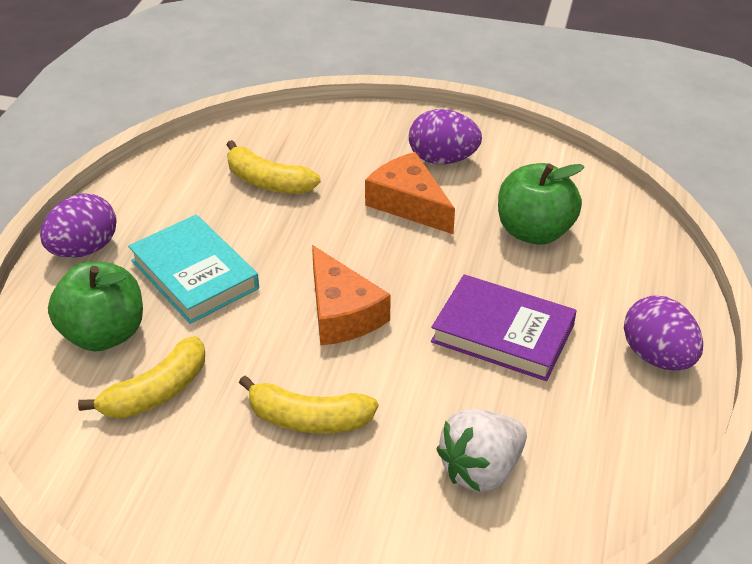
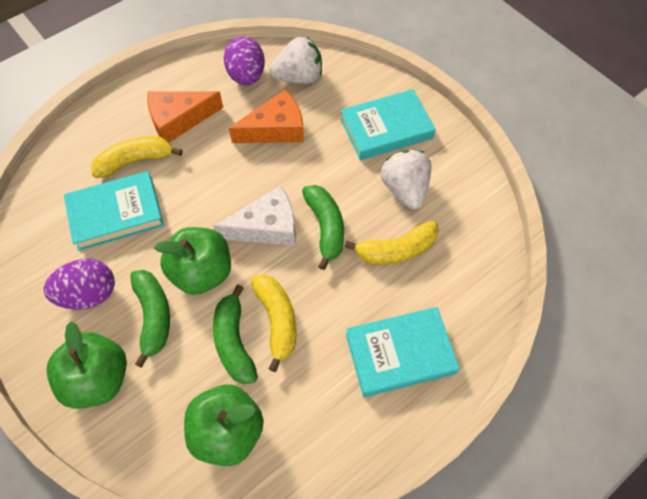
green apple: [48,262,143,351] [498,163,584,245] = 2 -> [46,322,127,409] [154,227,231,295] [184,384,264,466] = 3
green banana: none = 0 -> [130,270,170,368] [213,284,258,384] [302,185,344,270] = 3
purple book: [431,274,577,381] = 1 -> none = 0
purple egg: [40,193,116,258] [409,109,482,164] [624,296,703,370] = 3 -> [44,259,115,310] [224,37,265,85] = 2
turquoise book: [128,215,259,324] = 1 -> [64,171,164,251] [340,89,436,160] [346,307,460,397] = 3
white cheese: none = 0 -> [213,186,296,246] = 1
white strawberry: [437,409,527,492] = 1 -> [270,37,322,84] [381,150,431,209] = 2

